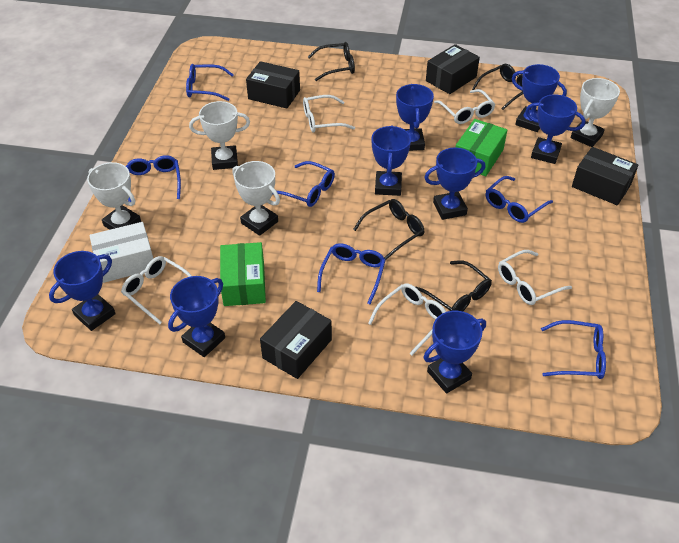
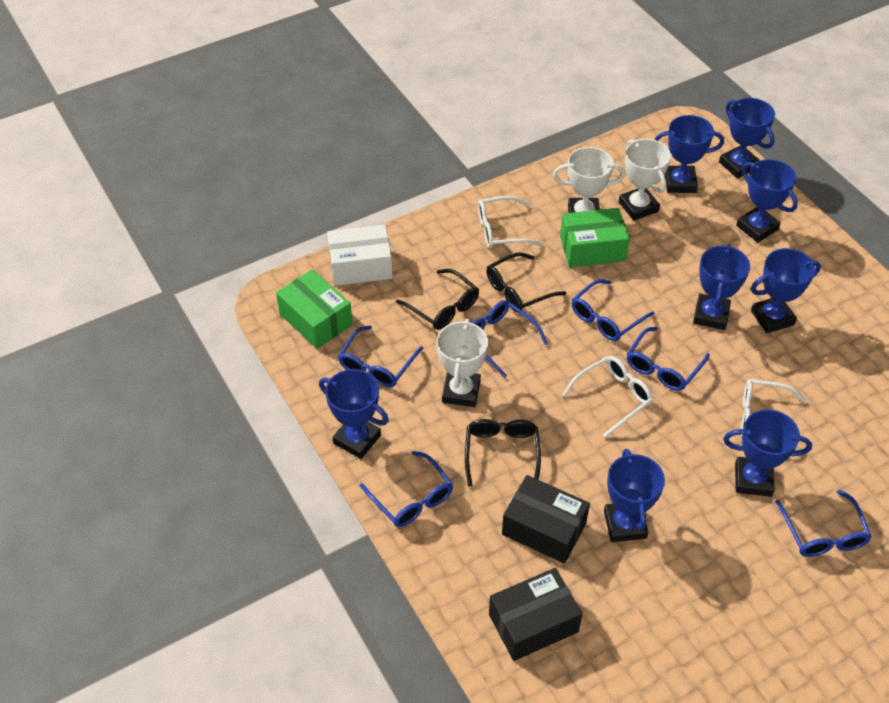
black box: [246,61,300,109] [260,301,332,379] [426,44,480,94] [572,147,638,205] = 4 -> [489,568,582,661] [502,475,590,564] = 2
black glasses: [308,42,355,81] [353,199,424,260] [415,260,492,311] [472,64,523,110] = 4 -> [396,269,479,330] [465,419,541,487] [486,252,566,313] = 3
white glasses: [121,256,192,325] [303,95,355,133] [368,283,446,355] [434,89,495,124] [498,250,572,305] = 5 -> [478,196,543,248] [562,356,653,438] [741,379,807,451] = 3
white trophy: [87,162,141,230] [189,101,250,170] [232,161,280,236] [571,78,620,147] = 4 -> [436,319,488,407] [553,147,625,213] [619,139,671,221] = 3

